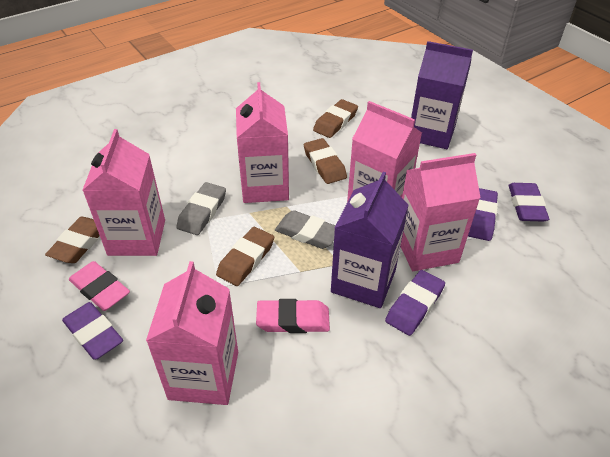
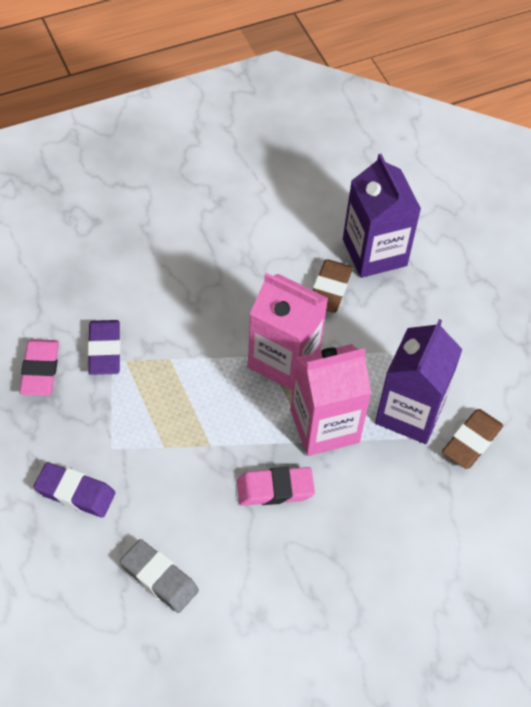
brown eraser: [45,217,100,263] [216,227,274,286] [304,138,347,184] [313,99,358,138] = 4 -> [313,259,353,313] [442,409,503,469] = 2
grey eraser: [176,182,226,235] [275,210,336,249] = 2 -> [120,539,199,613] = 1
pink carton: [82,129,165,256] [146,261,238,405] [236,82,289,203] [347,101,422,202] [400,153,481,271] = 5 -> [248,273,328,390] [290,344,371,456] = 2
purple eraser: [62,302,123,360] [385,270,445,336] [468,188,498,241] [508,183,549,222] = 4 -> [33,462,115,518] [88,320,121,375] = 2

